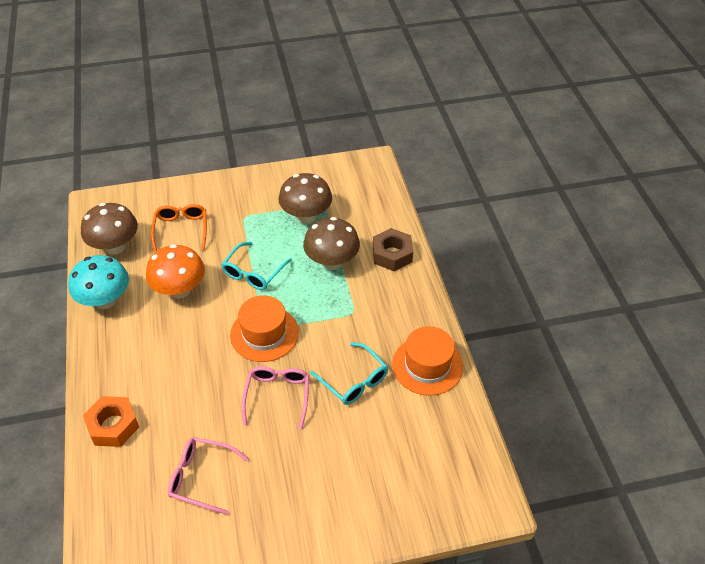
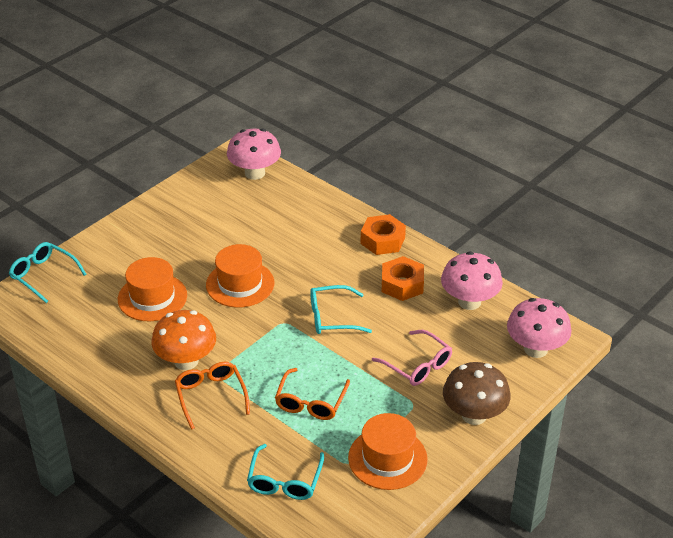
brown mushroom: [81,203,138,255] [278,173,332,223] [303,217,360,270] = 3 -> [443,362,511,425] = 1
brown nut: [373,228,413,271] = 1 -> none = 0
orange glasses: [151,204,207,253] = 1 -> [175,362,250,430] [275,368,350,420] = 2
orange hat: [230,295,299,362] [392,326,463,396] = 2 -> [118,257,187,321] [206,244,274,308] [348,413,428,490] = 3
orange nut: [83,396,139,447] = 1 -> [361,214,406,255] [382,256,424,301] = 2
pink glasses: [168,437,249,515] [242,366,309,429] = 2 -> [372,330,452,386] = 1
pink mushroom: none = 0 -> [227,128,281,180] [441,251,503,310] [507,298,572,358] = 3
turquoise glasses: [221,242,292,290] [310,342,388,405] = 2 -> [9,242,86,303] [247,444,324,500] [310,285,372,334] = 3
turquoise mushroom: [68,255,129,309] = 1 -> none = 0

